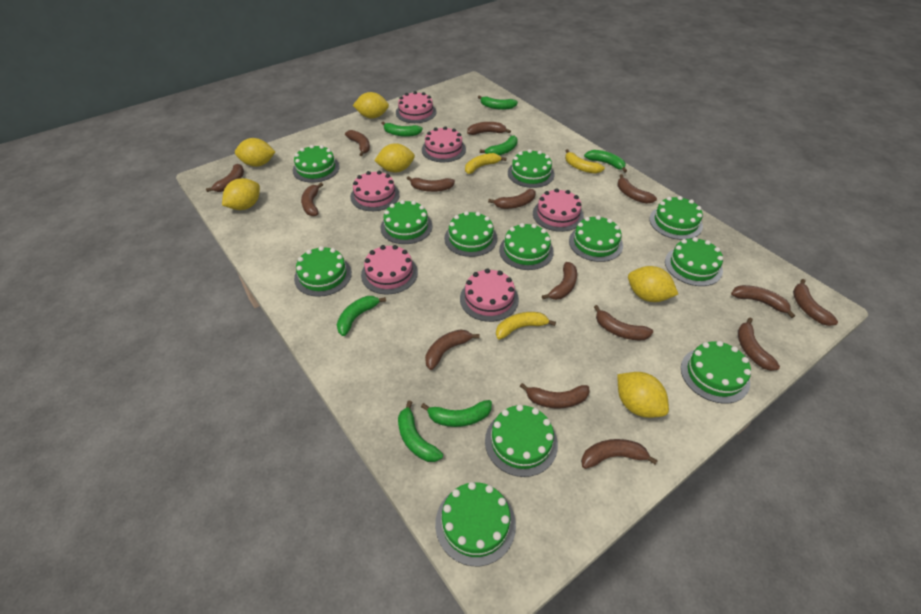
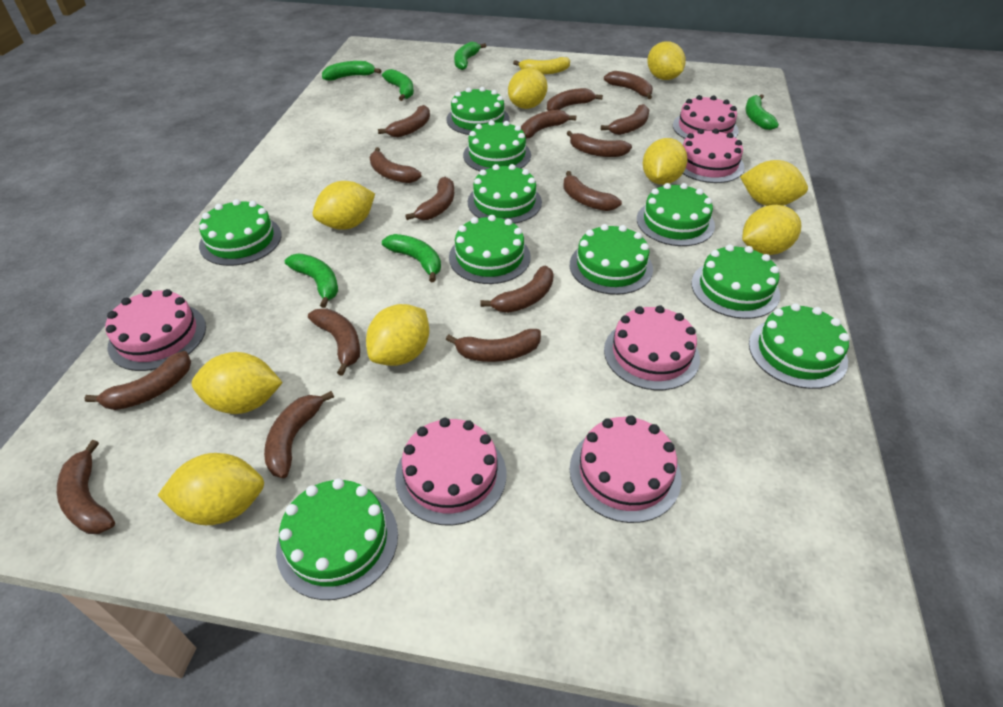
green banana: [337,296,386,336] [381,122,423,137] [398,400,443,462] [421,400,492,427] [478,95,518,110] [480,135,518,155] [584,150,627,173] = 7 -> [285,254,338,308] [322,61,382,80] [382,69,414,101] [382,234,441,282] [454,42,486,70] [745,94,779,130] = 6
green cake: [293,145,340,183] [294,246,352,297] [380,200,432,244] [435,482,516,566] [444,211,497,257] [485,404,558,477] [499,223,554,270] [508,149,555,188] [569,215,623,262] [650,196,703,240] [665,237,723,286] [681,341,751,404] = 12 -> [199,199,282,266] [276,478,398,600] [446,87,510,135] [449,215,531,284] [463,120,531,171] [468,164,542,224] [570,224,653,295] [637,183,715,246] [691,244,780,319] [749,303,850,389] = 10
yellow banana: [465,153,507,174] [496,312,556,339] [565,149,605,174] = 3 -> [513,57,570,75] = 1
yellow lemon: [222,178,260,210] [235,138,275,167] [353,92,389,119] [374,143,415,173] [617,372,669,418] [628,266,678,302] = 6 -> [158,453,264,525] [192,352,283,414] [313,181,375,230] [366,304,429,366] [508,68,547,109] [643,138,687,185] [647,41,686,80] [740,160,808,206] [742,205,801,255] = 9

